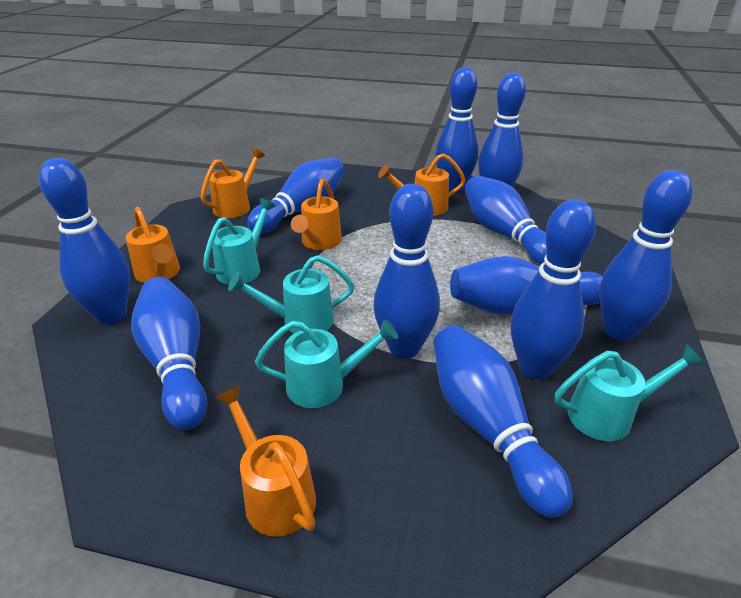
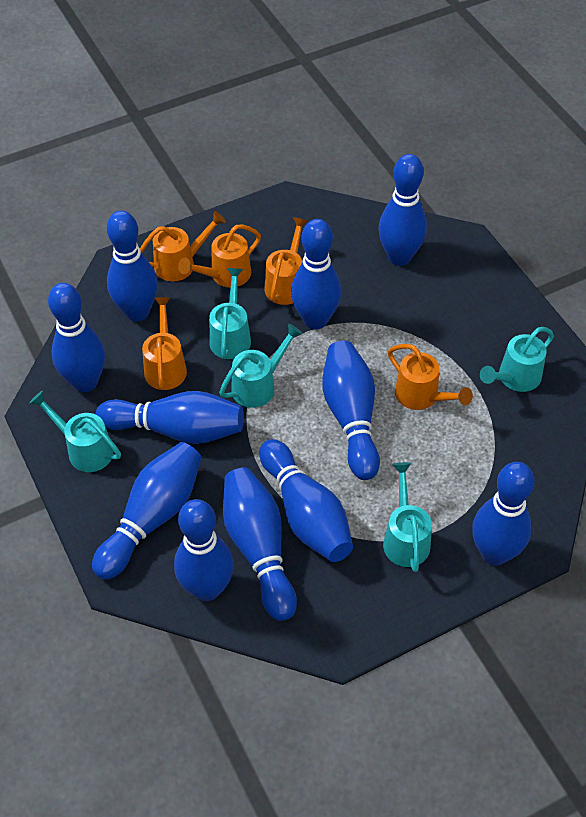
turquoise watering can: [203,198,276,285] [228,255,354,333] [255,319,398,408] [555,344,705,441] = 4 -> [29,391,121,472] [209,268,251,359] [219,324,303,408] [383,462,432,572] [480,327,554,392] = 5

